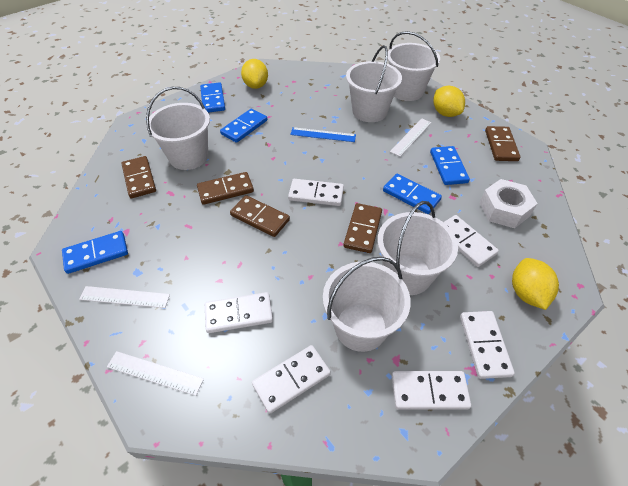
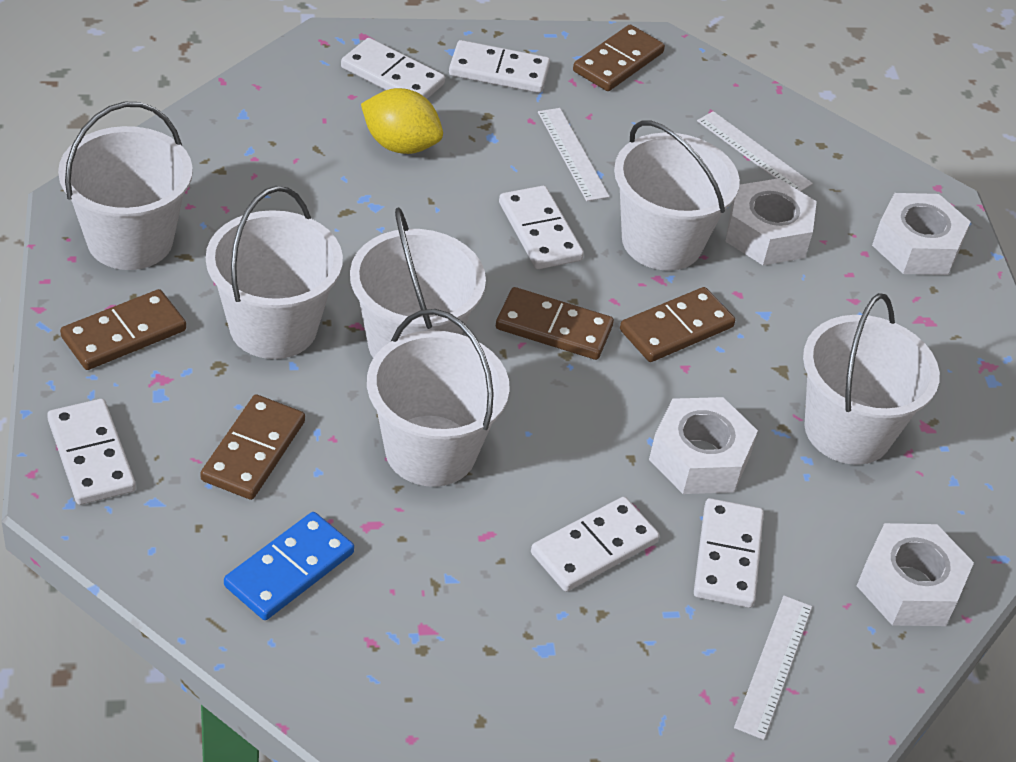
blue domino: [62,231,128,274] [200,82,225,113] [220,109,267,143] [383,174,442,214] [430,146,470,185] = 5 -> [224,512,354,620] = 1
blue ruler: [290,127,356,142] = 1 -> none = 0
white bucket: [146,87,210,170] [323,257,411,352] [346,45,402,122] [377,201,458,295] [387,31,440,101] = 5 -> [58,102,193,270] [206,186,343,359] [350,207,486,358] [367,309,510,487] [614,120,740,271] [803,293,940,465] = 6
white nut: [479,179,538,228] = 1 -> [649,397,758,494] [725,178,817,265] [857,523,974,626] [872,193,971,275] = 4
yellow lemon: [241,59,268,89] [433,86,465,117] [512,258,559,310] = 3 -> [361,88,443,154] = 1

